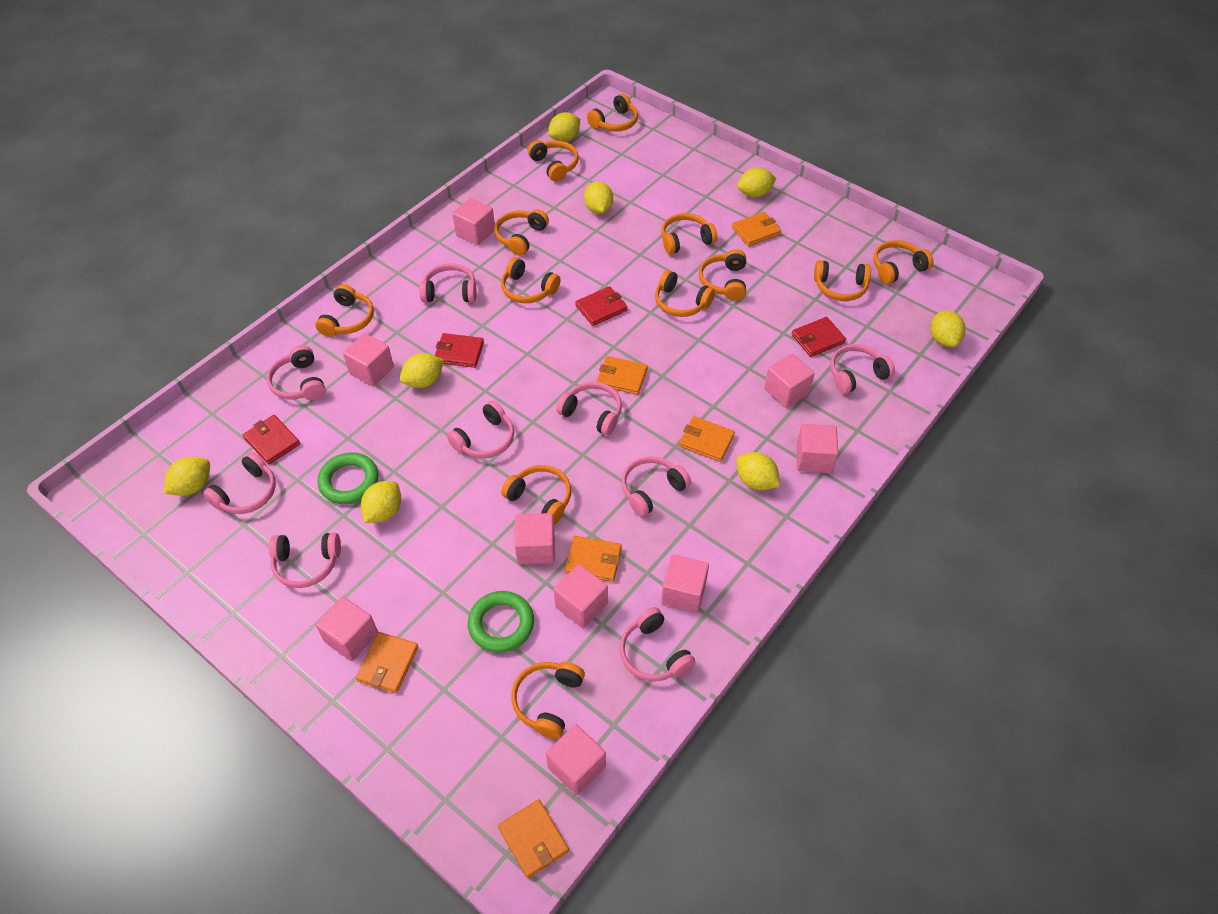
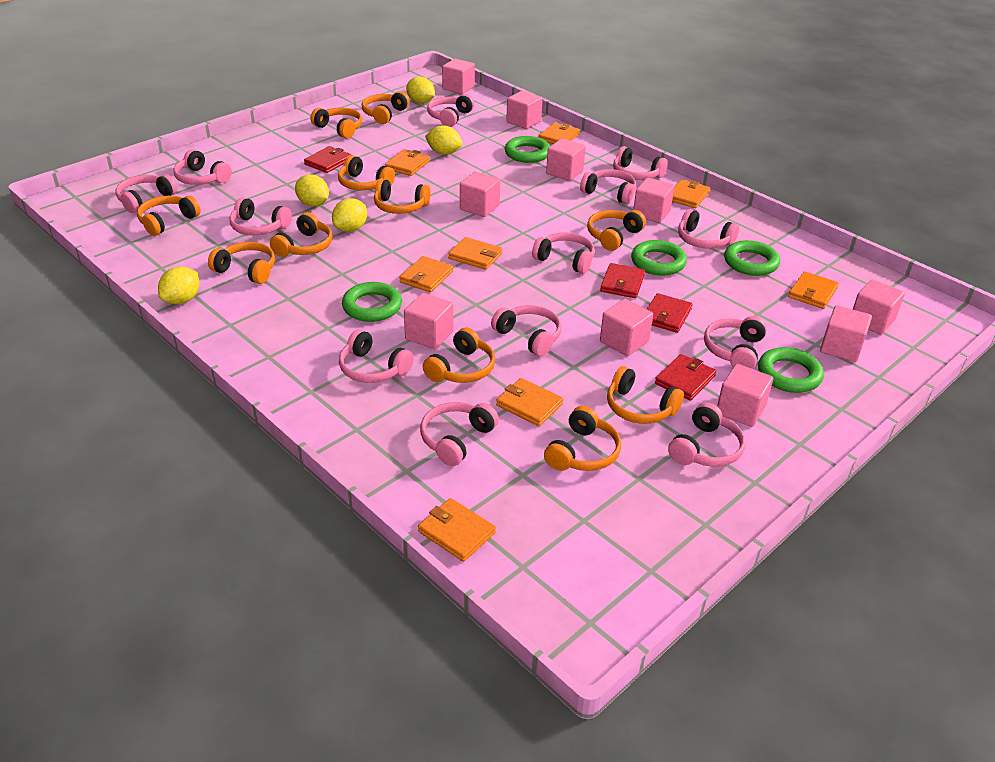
green ring: [317,452,379,504] [468,591,534,653] = 2 -> [342,282,402,322] [505,136,550,163] [631,240,687,275] [724,240,780,276] [758,347,824,393] = 5
orange headphones: [315,284,374,337] [494,209,549,256] [501,257,561,303] [501,465,571,525] [511,662,585,739] [527,140,579,182] [587,93,638,131] [655,270,715,317] [661,213,717,254] [699,249,746,301] [814,260,871,301] [873,240,933,284] = 12 -> [137,196,201,236] [208,242,275,284] [270,212,333,257] [310,108,362,138] [338,155,395,190] [361,91,410,124] [374,179,430,214] [423,328,495,383] [544,406,621,471] [587,210,646,251] [607,366,684,424] = 11
orange wallet: [356,632,418,693] [498,799,569,878] [565,536,622,582] [596,356,648,395] [679,416,735,462] [732,212,781,246] = 6 -> [385,149,430,176] [399,256,453,292] [418,498,496,562] [448,237,502,270] [496,378,563,426] [539,122,580,144] [672,179,710,208] [788,271,839,309] = 8
pink cube: [316,596,378,661] [343,333,394,386] [452,198,495,245] [514,513,555,564] [546,724,606,795] [554,564,608,628] [661,554,709,613] [764,353,815,408] [796,424,838,473] = 9 -> [404,293,453,349] [442,59,475,94] [460,172,500,217] [506,91,543,129] [546,138,586,181] [600,299,653,356] [633,178,675,223] [717,364,773,427] [820,305,872,362] [853,279,905,334] = 10
pink headphones: [203,452,276,514] [267,345,326,400] [269,533,341,588] [419,263,477,302] [447,401,514,458] [556,382,622,436] [619,607,695,682] [622,456,691,517] [830,344,895,394] = 9 -> [115,174,177,213] [174,149,232,185] [229,197,292,235] [339,329,414,383] [420,402,499,466] [427,94,474,127] [491,305,562,357] [532,232,595,274] [580,169,636,204] [613,146,668,180] [668,402,746,467] [678,209,739,249] [704,316,767,369] = 13
yellow lemon: [164,457,210,496] [361,481,401,523] [400,353,444,388] [548,112,580,142] [584,182,613,214] [737,167,776,197] [737,452,780,491] [931,311,965,347] = 8 -> [158,267,199,304] [295,174,329,206] [332,198,367,232] [406,77,435,104] [425,126,462,155] = 5

